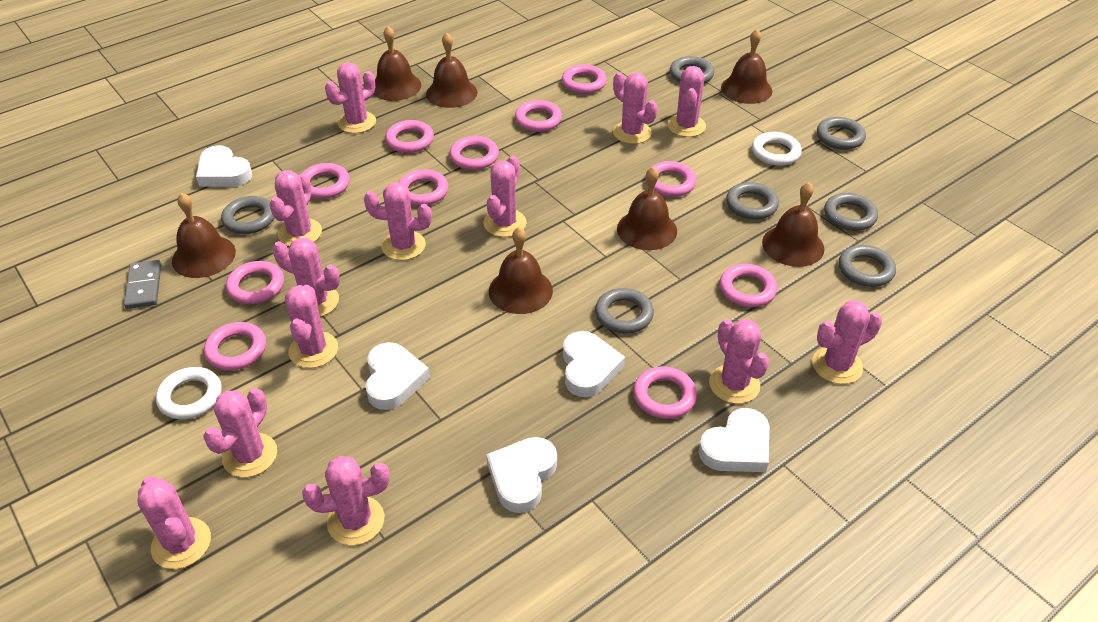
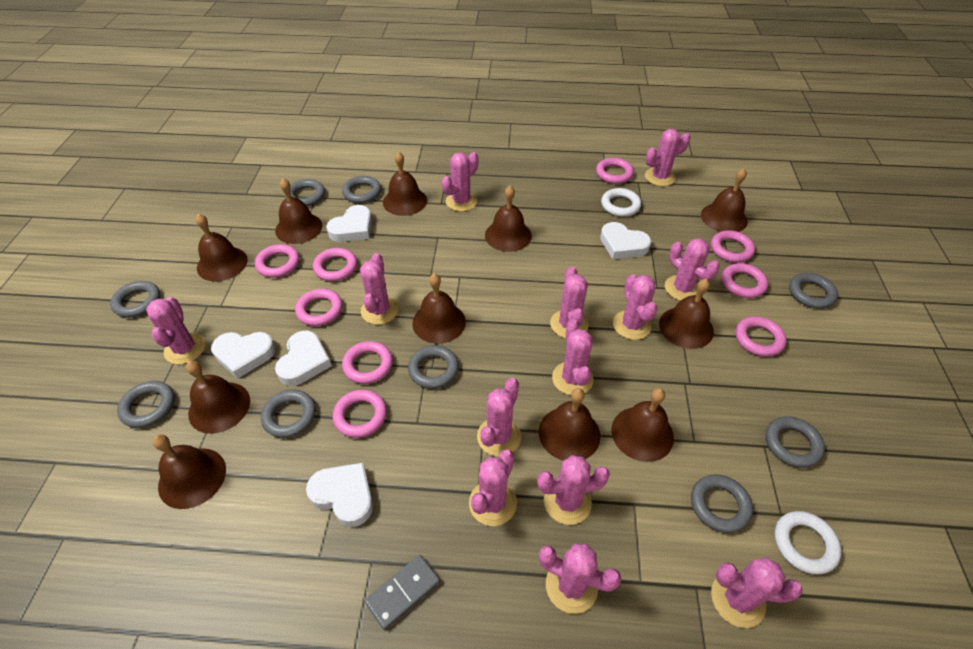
brown bell: [172,193,236,278] [373,26,421,101] [426,33,477,108] [489,227,553,314] [617,167,677,250] [721,29,773,104] [762,182,824,267] = 7 -> [152,434,226,509] [186,361,250,434] [196,214,248,282] [275,178,322,244] [383,151,427,216] [412,273,466,344] [485,186,532,252] [539,388,600,461] [612,388,674,462] [659,279,714,349] [701,168,748,232] = 11
grey ring: [221,196,275,234] [595,288,654,334] [670,56,714,83] [726,182,779,220] [817,117,866,150] [824,193,878,231] [839,245,896,287] = 7 -> [110,281,161,318] [117,381,175,428] [261,390,316,438] [285,179,325,206] [342,176,381,203] [408,345,459,389] [691,474,753,533] [765,416,825,468] [789,273,838,309] = 9
pink ring: [204,322,266,370] [226,261,284,304] [302,163,350,199] [385,120,434,153] [398,169,448,206] [449,136,499,170] [515,100,562,132] [562,64,607,94] [633,367,697,419] [645,161,696,197] [720,264,777,307] = 11 -> [255,244,300,278] [295,289,343,326] [313,248,357,281] [333,390,387,438] [342,341,393,384] [596,158,634,184] [711,230,755,263] [721,263,768,298] [735,316,787,357] = 9

